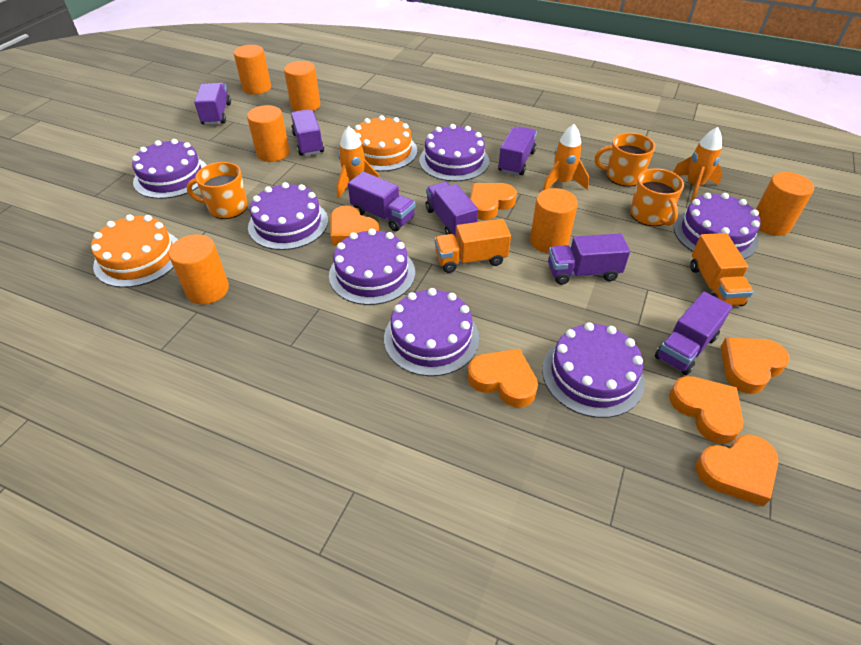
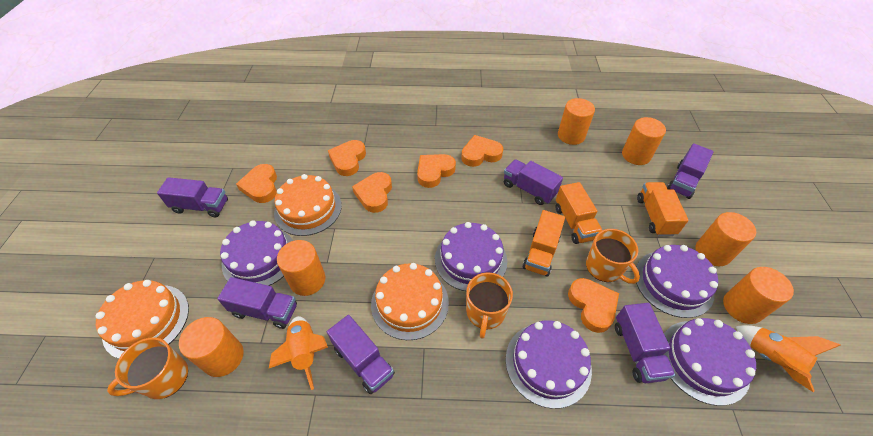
orange cake: [91,214,178,288] [354,115,417,172] = 2 -> [96,280,189,359] [274,174,342,236] [371,263,449,340] = 3
orange rocket: [337,126,379,199] [543,124,589,190] [673,127,722,201] = 3 -> [269,316,328,390] [735,325,841,392] = 2
orange truck: [435,219,511,273] [690,233,753,306] = 2 -> [523,210,565,277] [555,182,602,244] [637,182,689,236] = 3
purple cake: [132,139,207,199] [248,182,328,250] [329,228,415,305] [384,288,479,376] [419,124,489,181] [542,322,645,418] [674,193,761,259] = 7 -> [220,220,293,286] [435,222,507,291] [505,320,592,409] [636,245,718,318] [664,318,756,406] = 5
purple truck: [194,83,231,125] [291,109,324,156] [348,172,415,231] [426,182,478,237] [498,126,537,175] [548,233,630,285] [655,292,732,375] = 7 -> [157,177,228,217] [217,277,297,329] [327,315,395,395] [504,159,563,205] [615,303,675,383] [667,143,714,199] = 6

